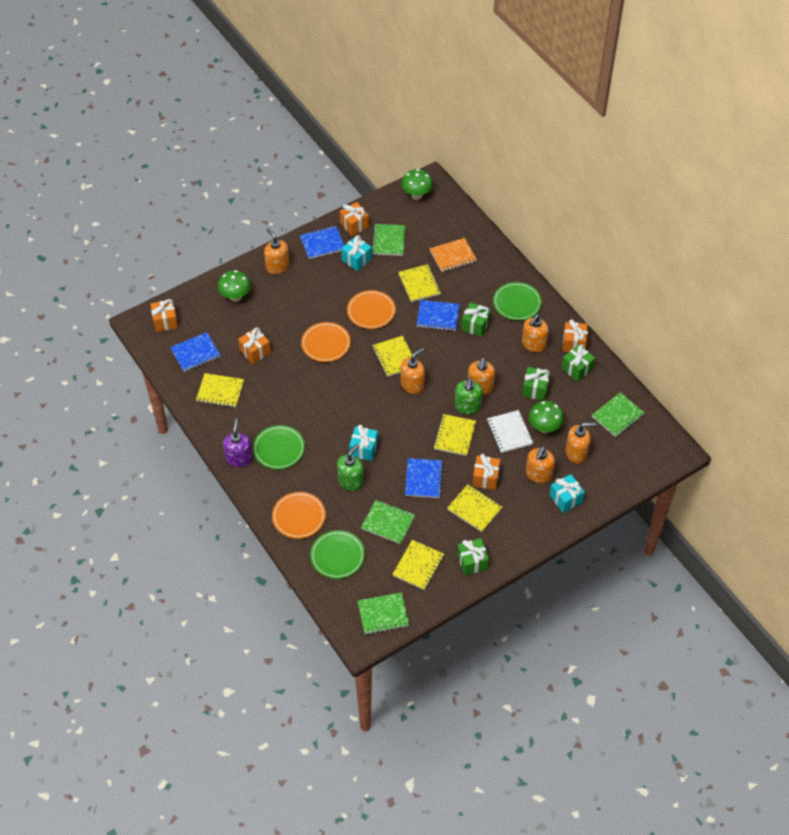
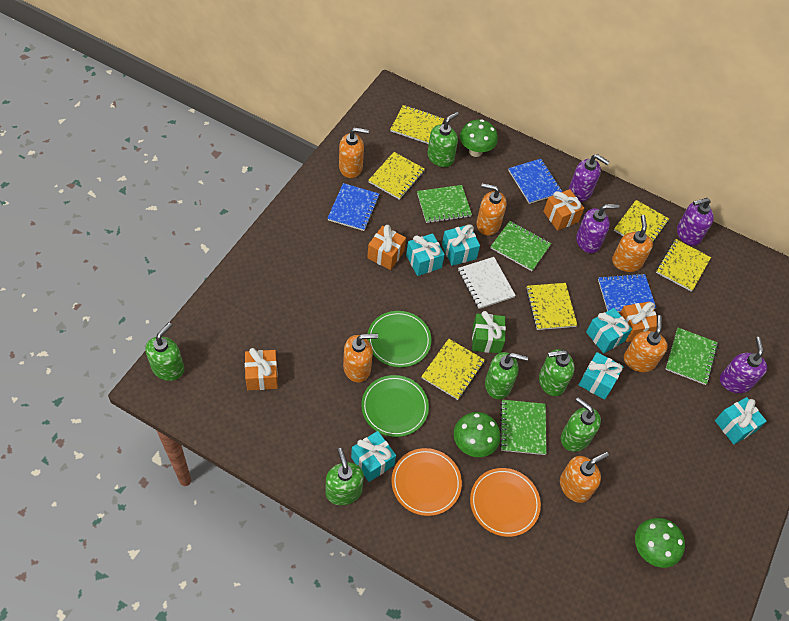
blue notebook: [170,332,220,372] [300,226,344,259] [405,458,443,498] [417,300,460,331] = 4 -> [327,183,380,231] [508,159,562,204] [598,273,656,312] = 3
green gift: [457,538,489,575] [461,302,491,337] [522,367,550,400] [562,344,595,382] = 4 -> [472,311,506,353] = 1
green plate: [253,425,305,469] [310,530,365,579] [493,282,542,321] = 3 -> [361,375,429,437] [367,311,431,367] = 2
green soap dispenser: [337,443,364,491] [455,378,482,415] = 2 -> [146,322,184,381] [326,448,364,505] [427,112,459,167] [485,352,528,399] [539,349,575,396] [561,397,601,452] = 6
orange gift: [150,299,178,332] [238,327,271,364] [340,202,369,236] [473,454,500,490] [563,319,588,352] = 5 -> [245,348,278,390] [367,225,406,270] [543,189,584,231] [620,302,657,342] = 4
orange notebook: [430,238,477,272] = 1 -> none = 0
orange plate: [272,492,326,539] [301,322,351,362] [347,290,396,329] = 3 -> [391,448,462,516] [470,468,541,537] = 2
purple soap dispenser: [223,419,253,467] = 1 -> [569,154,610,202] [576,204,619,253] [677,198,714,246] [720,337,767,393] = 4
turquoise gift: [341,235,372,271] [349,424,378,461] [550,474,585,513] = 3 -> [351,431,396,482] [406,233,445,276] [442,225,480,266] [579,352,624,400] [586,308,632,353] [715,397,767,444] = 6

